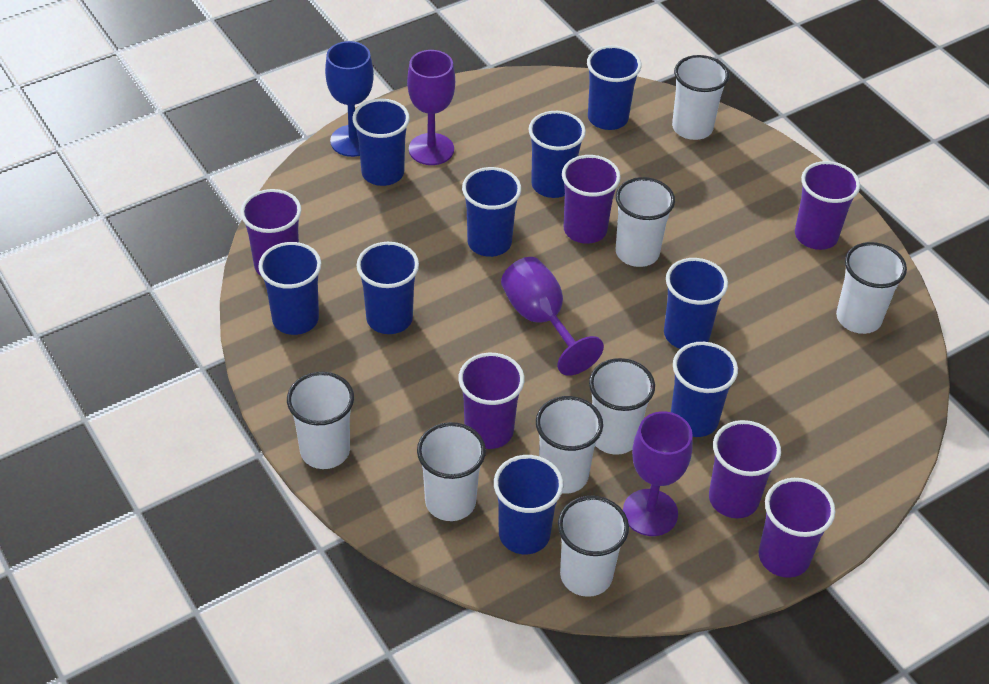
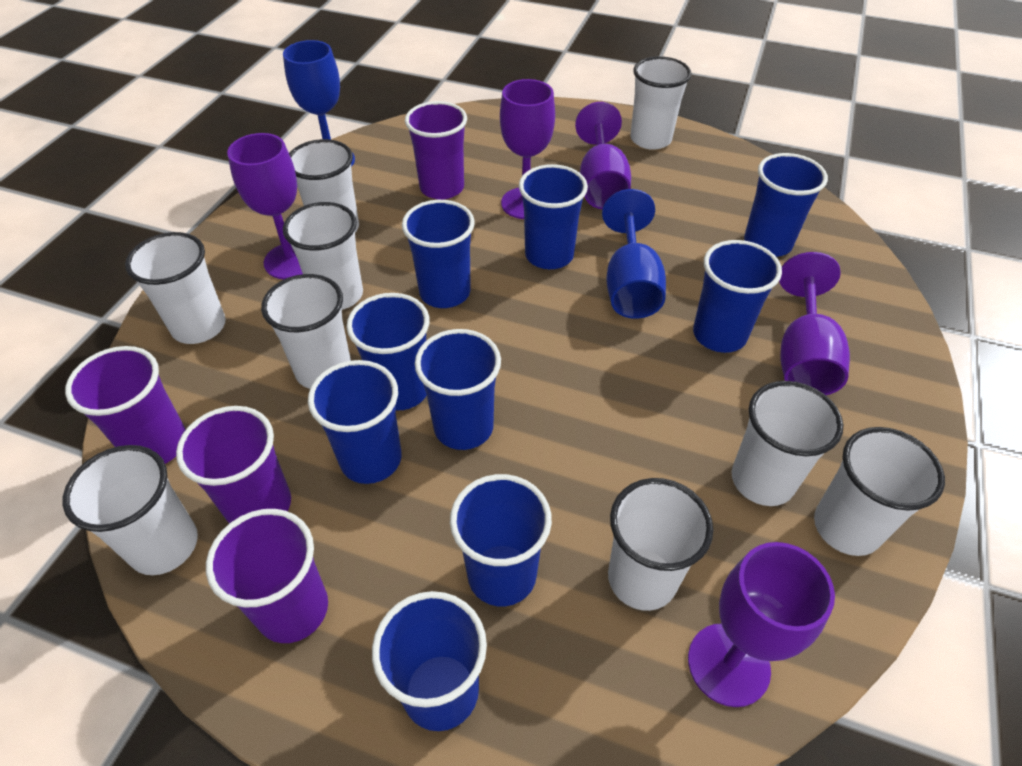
blue goblet: [325,41,374,157] = 1 -> [283,40,355,167] [602,189,666,319] = 2
purple cup: [240,189,301,276] [458,353,524,449] [562,155,621,244] [709,420,781,518] [759,478,835,578] [795,161,860,250] = 6 -> [65,346,186,464] [176,406,291,523] [206,509,328,643] [405,101,467,200] = 4
purple goblet: [407,50,455,165] [501,257,604,376] [623,411,693,536] = 3 -> [227,133,303,279] [500,79,555,219] [575,102,631,209] [688,542,835,707] [779,252,850,395] = 5
white cup: [287,372,354,469] [417,422,486,521] [536,396,603,494] [558,496,629,597] [589,358,655,455] [616,177,675,267] [672,55,729,140] [836,242,907,334] = 8 -> [63,445,198,575] [125,232,226,344] [261,274,351,389] [283,202,363,310] [289,139,359,232] [608,478,713,611] [630,56,692,150] [732,381,844,506] [814,427,945,556] = 9

